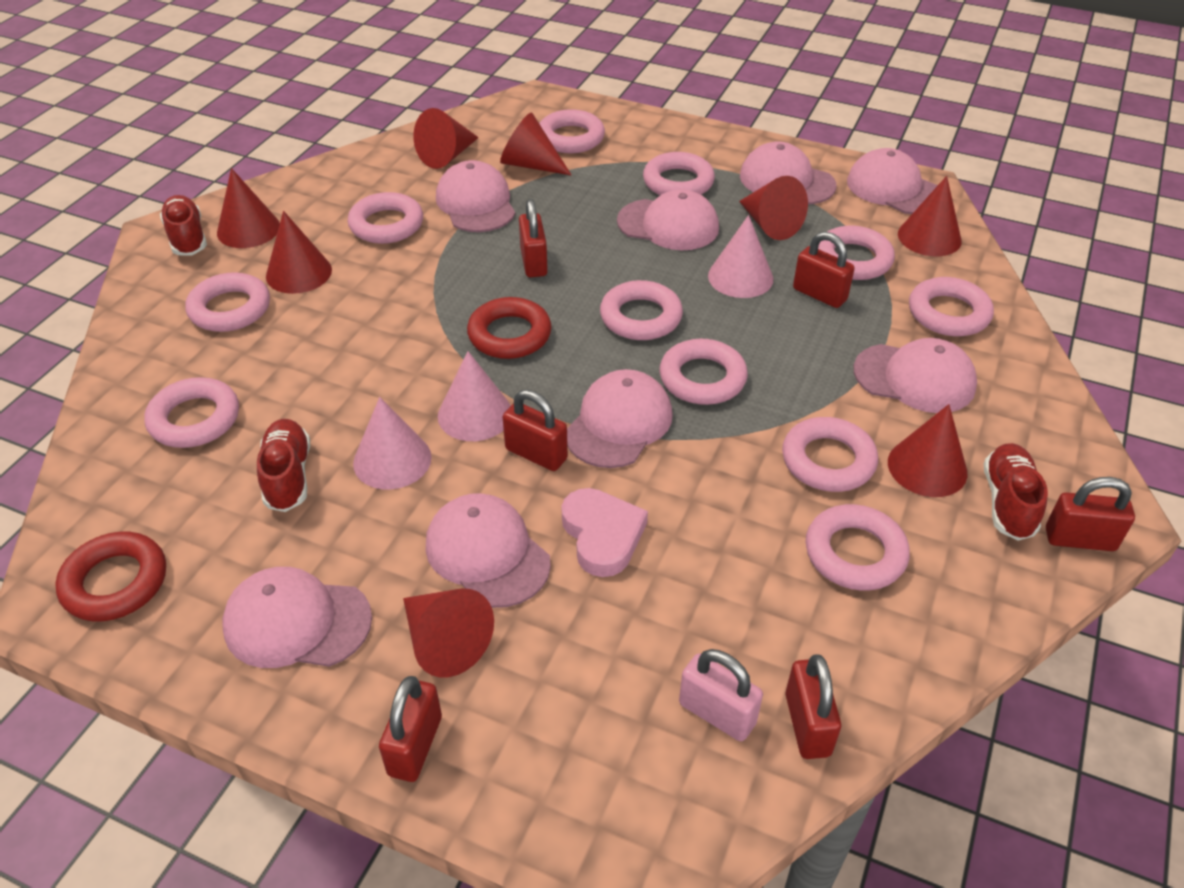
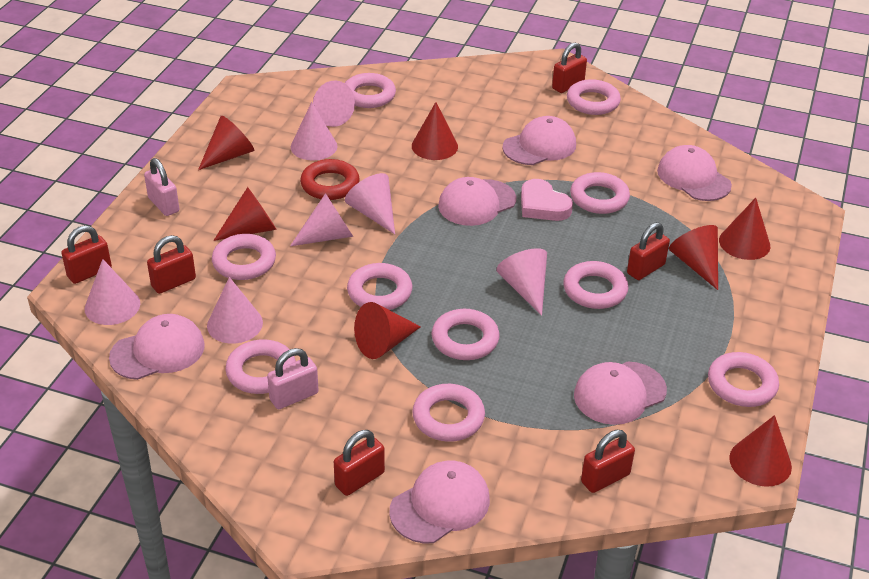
pink cap: [222,567,372,668] [426,493,551,608] [436,160,515,232] [567,369,673,468] [617,189,719,250] [740,141,836,204] [847,148,938,214] [854,338,977,413] = 8 -> [109,314,205,380] [389,460,490,543] [438,177,516,226] [502,116,576,165] [574,361,667,425] [657,145,732,201] = 6
pink cone: [353,397,432,489] [438,351,511,441] [708,215,773,298] = 3 -> [84,259,140,325] [207,277,263,344] [290,193,353,246] [291,102,338,161] [313,81,355,127] [345,173,395,234] [496,248,547,316] = 7
pink padlock: [679,649,763,741] = 1 -> [144,158,179,216] [267,348,319,409] = 2
pink ring: [144,377,239,448] [185,272,270,332] [347,192,423,244] [539,109,605,153] [600,280,683,340] [643,152,715,195] [659,339,748,405] [782,417,878,492] [806,504,910,591] [818,226,895,280] [909,277,994,336] = 11 -> [212,234,276,280] [225,339,296,394] [345,73,396,108] [347,263,412,310] [412,384,485,442] [432,309,499,360] [563,261,628,309] [567,79,621,115] [570,172,630,214] [708,352,779,407] = 10
red cone: [217,168,280,248] [266,211,332,294] [403,588,494,677] [413,108,479,169] [500,112,571,175] [739,176,808,240] [888,404,968,497] [898,176,962,256] = 8 -> [198,116,254,170] [213,187,277,241] [354,302,421,359] [412,102,458,160] [669,225,718,290] [719,198,770,260] [729,415,792,487] = 7
red ring: [55,532,166,621] [467,297,552,359] = 2 -> [300,159,360,200] = 1
red shoe: [160,195,207,256] [257,419,310,512] [984,443,1048,541] = 3 -> none = 0

